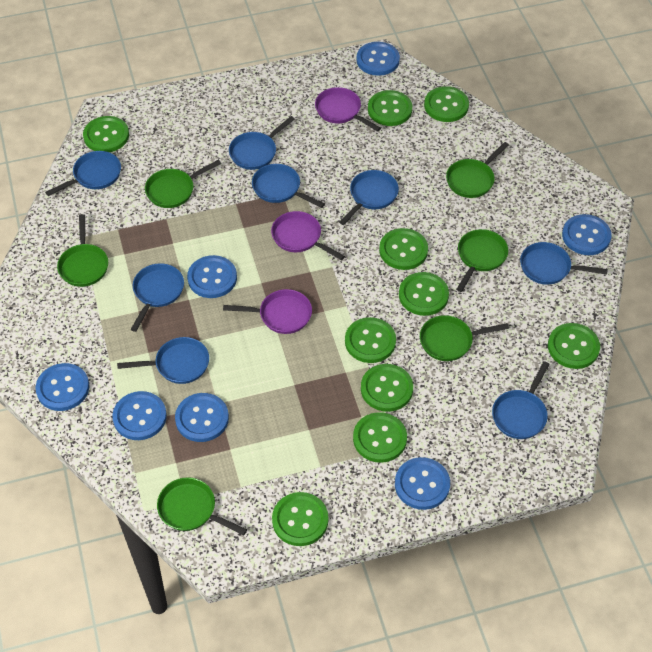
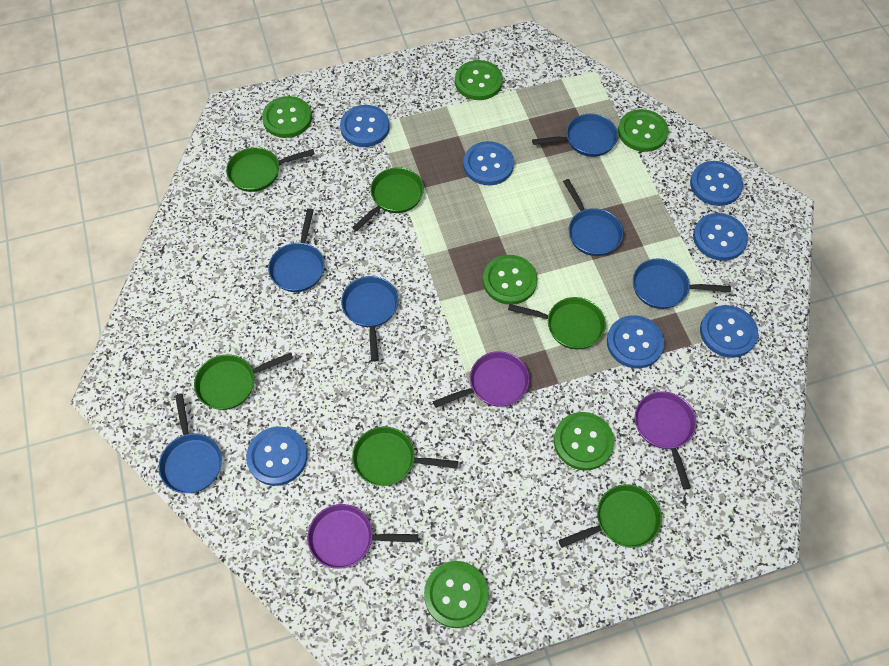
blue pan: [45,151,121,196] [117,337,209,384] [130,263,184,332] [229,116,295,170] [252,164,325,208] [339,170,399,225] [492,361,549,439] [520,242,608,285] = 8 -> [159,394,222,493] [268,208,324,292] [341,276,398,362] [532,114,618,157] [563,179,624,256] [633,259,731,309] = 6
green button: [83,116,129,152] [272,492,328,546] [345,317,396,363] [353,412,407,463] [361,364,413,412] [368,90,412,126] [379,228,428,270] [399,272,449,316] [424,86,469,122] [548,323,600,369] = 10 -> [262,96,312,138] [424,561,489,628] [455,60,503,100] [483,255,537,305] [554,412,614,471] [618,109,669,152] = 6

